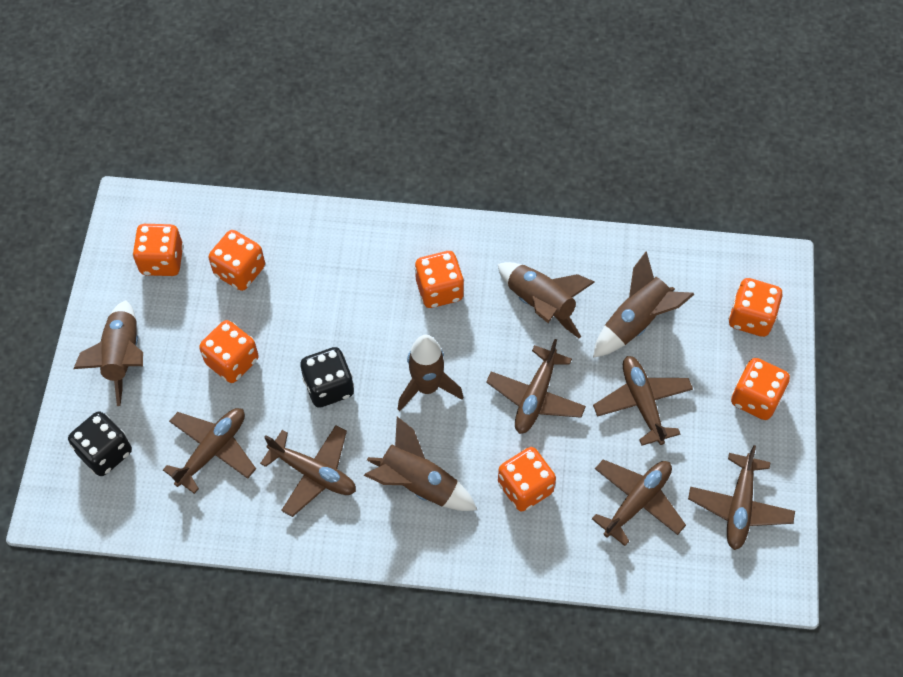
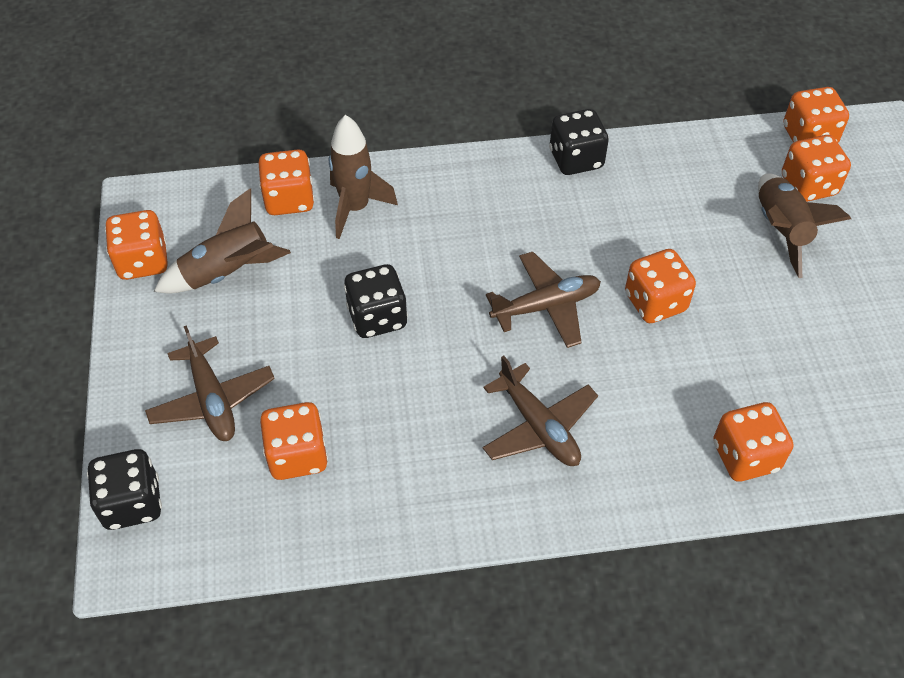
black dice: [68,411,132,476] [300,347,354,408] = 2 -> [87,449,162,530] [344,264,408,338] [549,109,609,175] = 3
brown plane: [163,408,256,494] [260,425,356,517] [486,339,586,434] [592,459,686,546] [593,356,693,446] [688,445,795,550] = 6 -> [145,325,275,441] [483,356,598,466] [486,252,601,348] = 3
brown rocket: [73,300,143,406] [364,417,477,511] [398,335,463,411] [498,262,595,338] [593,252,695,358] = 5 -> [154,188,291,293] [329,115,398,239] [758,173,851,278] = 3

